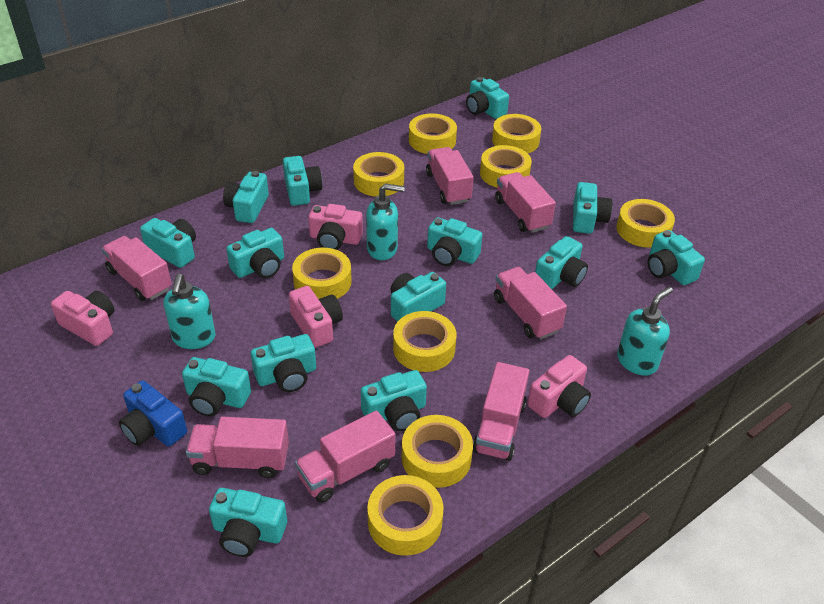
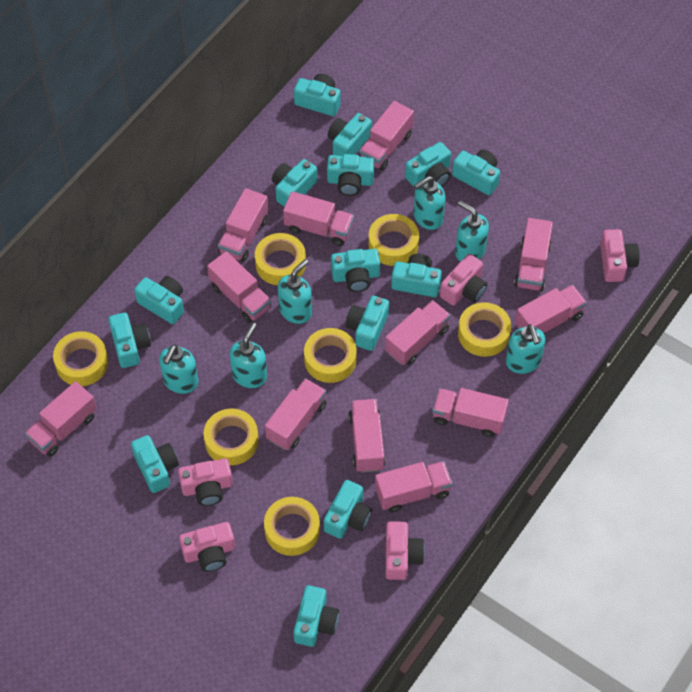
blue camera: [119,381,187,447] = 1 -> none = 0
pink camera: [51,291,115,346] [289,286,343,348] [308,204,363,250] [527,355,591,418] = 4 -> [178,458,233,506] [179,522,235,572] [385,521,425,580] [440,254,487,306] [600,229,640,282] = 5
pink truck: [101,236,172,301] [186,417,289,478] [295,410,396,503] [426,147,474,205] [473,362,529,461] [494,267,567,339] [495,172,556,233] = 7 -> [25,381,97,457] [207,251,271,323] [218,188,268,262] [265,378,326,450] [283,191,354,246] [349,399,386,473] [359,101,414,171] [375,461,452,512] [385,300,451,365] [432,388,509,437] [514,218,553,291] [515,285,587,335] = 12
turquoise soap dispenser: [164,273,215,349] [366,183,405,260] [617,287,673,376] = 3 -> [159,344,198,394] [229,323,267,388] [278,259,312,324] [414,176,446,230] [455,201,489,262] [506,324,545,374] = 6
yellow tape: [292,248,352,299] [353,152,404,197] [367,475,444,556] [393,311,456,372] [402,415,473,488] [409,113,457,154] [480,145,532,188] [492,114,541,153] [616,199,675,248] = 9 -> [53,331,108,386] [203,409,259,465] [255,233,306,285] [264,497,320,556] [304,328,357,383] [368,214,419,266] [458,302,511,357] = 7

